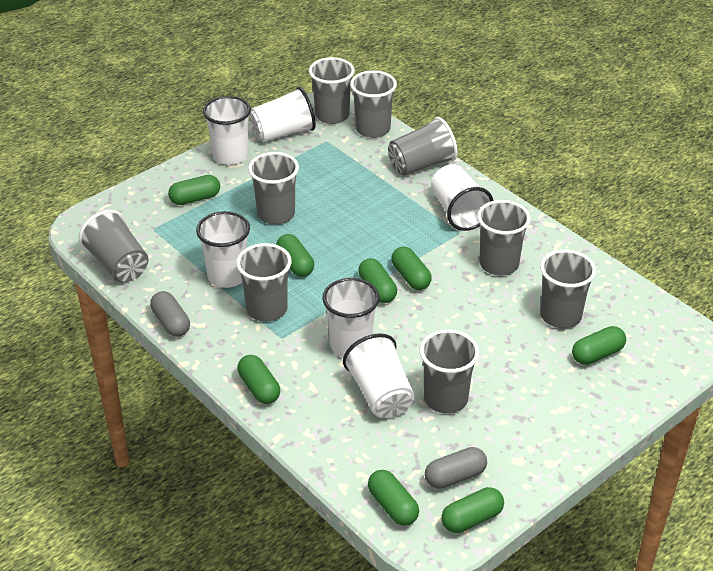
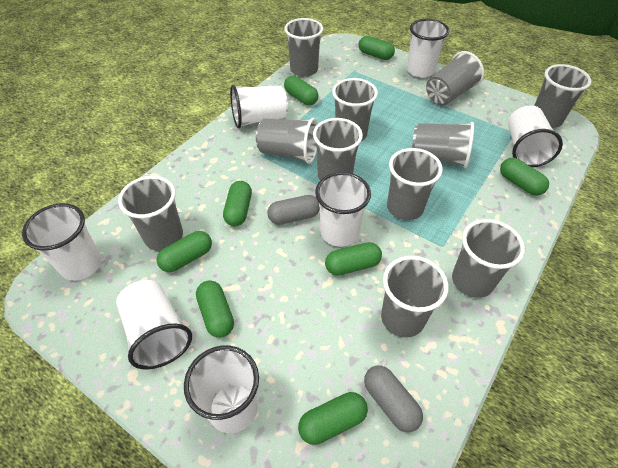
grey cup: [79,210,148,282] [236,243,292,322] [248,152,299,225] [309,57,355,124] [350,70,397,138] [388,117,457,175] [419,329,479,413] [477,200,531,276] [540,250,596,328] = 9 -> [118,176,183,251] [256,118,318,164] [284,18,323,77] [313,118,363,180] [332,78,378,141] [381,256,448,337] [387,148,443,220] [412,122,474,168] [426,51,484,105] [452,219,525,298] [534,64,591,128] = 11
white cup: [196,211,250,288] [203,96,251,165] [249,87,316,142] [322,278,379,357] [343,334,415,418] [431,164,494,231] = 6 -> [22,203,102,281] [116,280,192,370] [184,345,259,433] [230,85,288,128] [315,172,371,247] [407,19,449,78] [508,105,563,167] = 7

